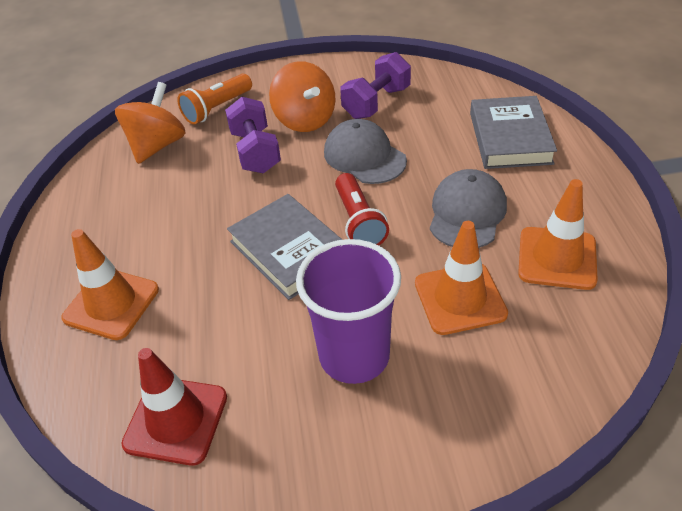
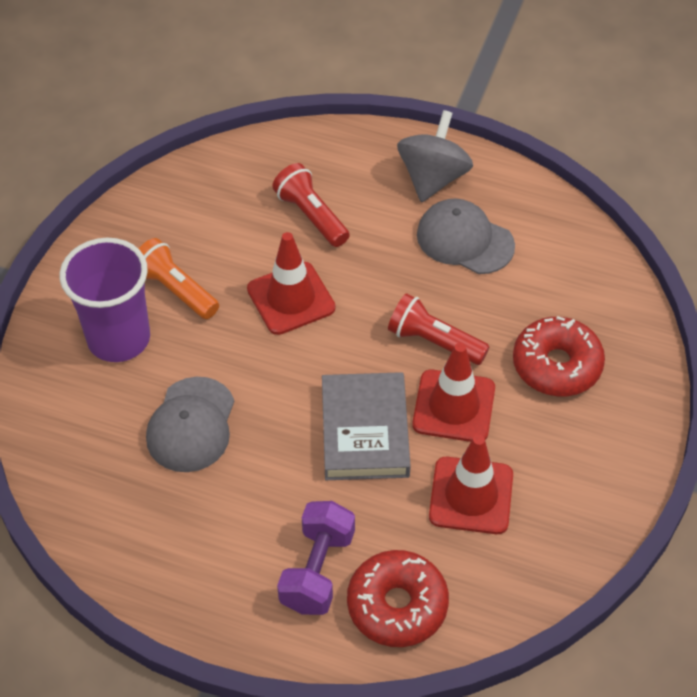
grey book: [227,194,342,300] [470,96,557,169] = 2 -> [322,372,411,480] = 1
grey spinning top: none = 0 -> [397,110,473,202] = 1
orange spinning top: [115,82,186,164] [269,61,336,132] = 2 -> none = 0
orange traffic cone: [61,229,159,340] [415,221,508,335] [518,179,598,290] = 3 -> none = 0
purple dumbbell: [225,97,281,174] [340,52,411,119] = 2 -> [277,501,355,615] = 1
red donut: none = 0 -> [347,550,449,647] [513,316,605,396] = 2
red flashlight: [335,173,389,245] = 1 -> [272,163,350,247] [388,293,490,365] = 2
red traffic cone: [121,348,227,466] = 1 -> [247,232,336,335] [412,343,495,442] [429,435,513,534] = 3

